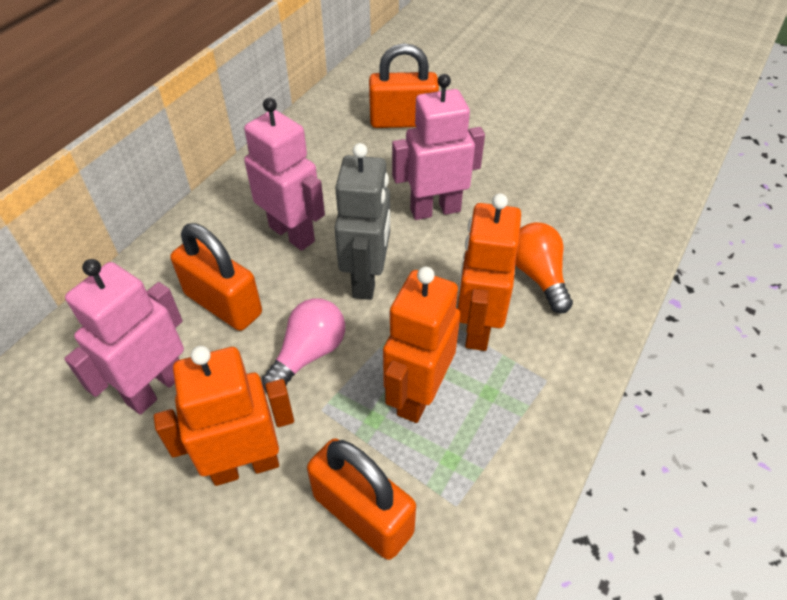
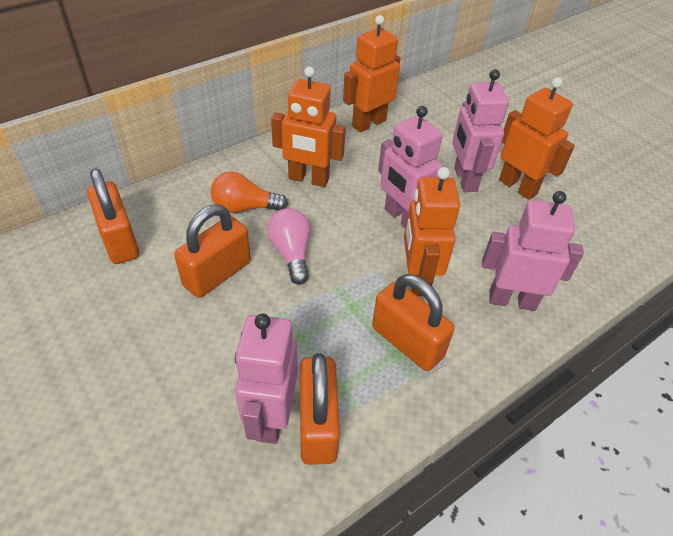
grey robot: [334,143,390,300] = 1 -> none = 0
orange padlock: [170,223,262,331] [307,439,416,560] [369,43,439,128] = 3 -> [87,168,139,264] [174,205,251,298] [300,353,340,465] [372,274,455,371] = 4
orange robot: [154,346,294,486] [383,267,461,423] [458,194,521,351] = 3 -> [271,66,346,187] [343,15,400,132] [404,167,460,296] [499,77,575,200] = 4
pink robot: [64,259,184,415] [244,98,325,251] [392,74,485,220] = 3 -> [235,314,298,444] [378,106,443,228] [452,69,509,192] [482,191,584,311] = 4

